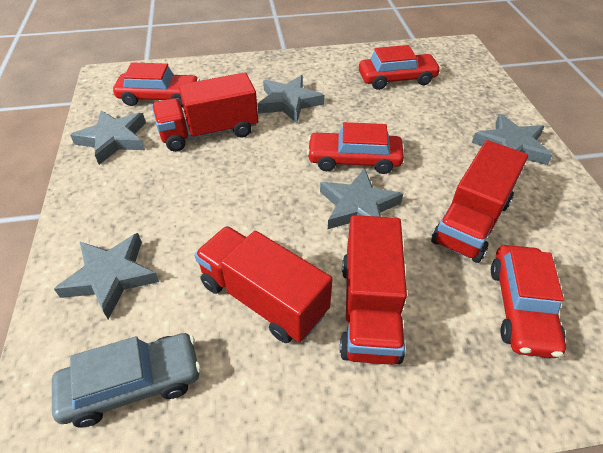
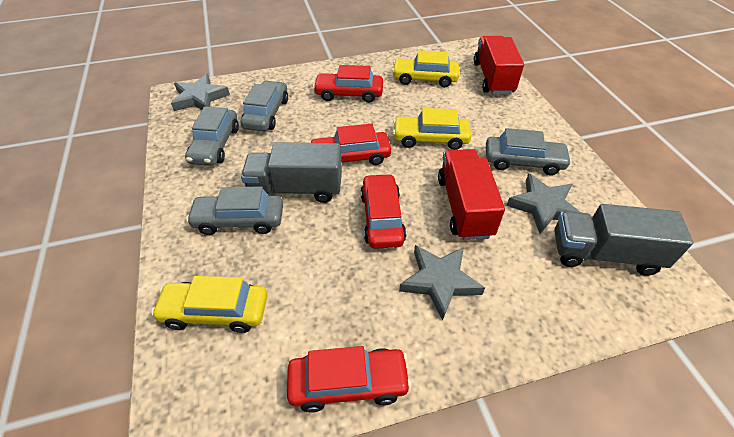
grey car: [52,333,201,428] = 1 -> [185,107,239,166] [186,187,283,235] [240,81,288,131] [486,128,572,175] = 4
grey star: [54,233,159,319] [70,110,146,165] [257,75,324,123] [320,168,403,229] [472,114,553,165] = 5 -> [171,74,230,111] [399,245,485,321] [506,174,581,234] = 3
grey truck: none = 0 -> [241,142,342,203] [554,204,693,276] = 2
red truck: [152,72,258,152] [194,226,333,343] [340,215,407,365] [431,140,528,263] = 4 -> [438,149,505,240] [474,36,524,94] = 2
yellow car: none = 0 -> [151,276,267,333] [392,50,459,87] [393,108,471,150] = 3

